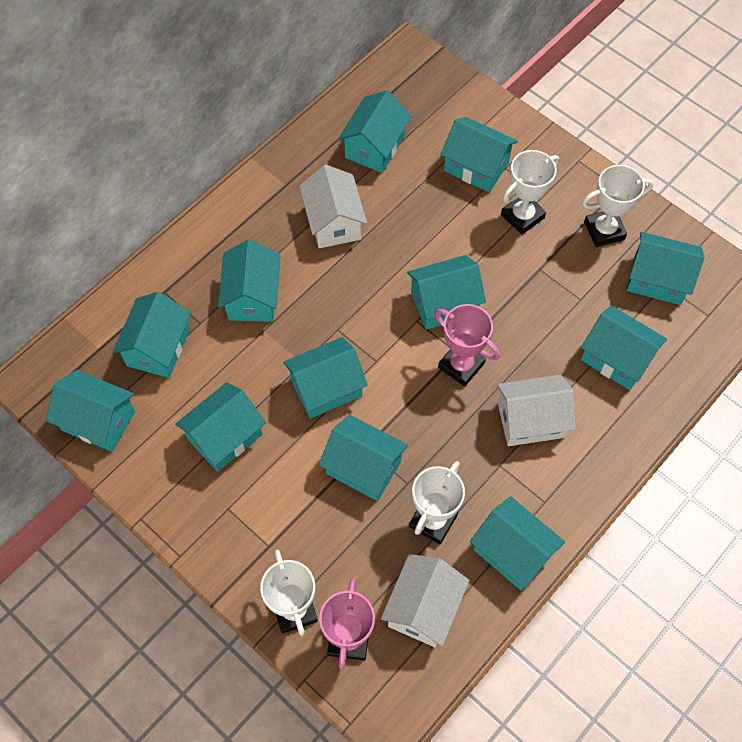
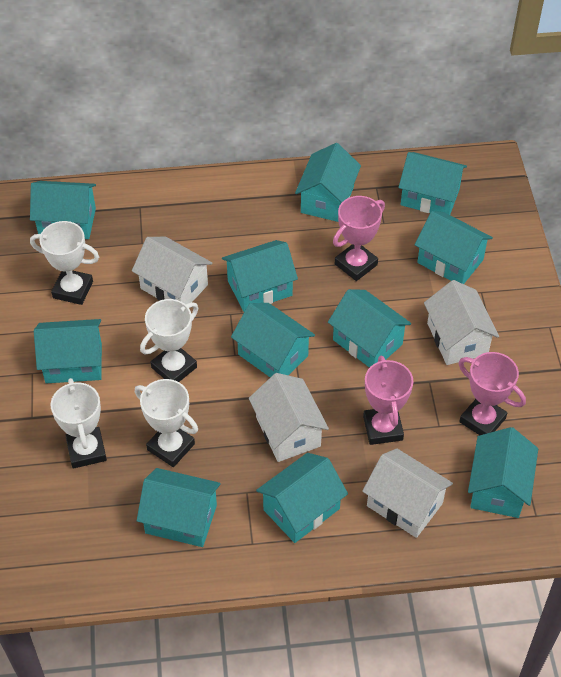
pink trophy: [319,578,375,670] [434,304,500,387] = 2 -> [333,196,385,281] [363,356,414,445] [459,352,526,435] = 3
turquoise house: [46,370,135,452] [112,292,191,378] [175,382,266,472] [218,239,281,322] [283,337,368,419] [319,415,408,501] [338,90,412,173] [407,255,486,330] [440,117,518,192] [470,496,565,590] [581,305,667,390] [627,232,705,305] = 12 -> [30,181,96,239] [34,319,102,383] [137,468,221,547] [222,240,298,312] [231,303,315,377] [256,453,348,543] [295,143,361,222] [328,289,411,368] [399,152,467,215] [415,211,493,284] [468,427,538,518] = 11
white house: [299,165,367,248] [381,554,469,647] [497,375,576,446] = 3 -> [132,237,212,304] [249,373,329,462] [362,448,453,538] [424,280,499,365] = 4

